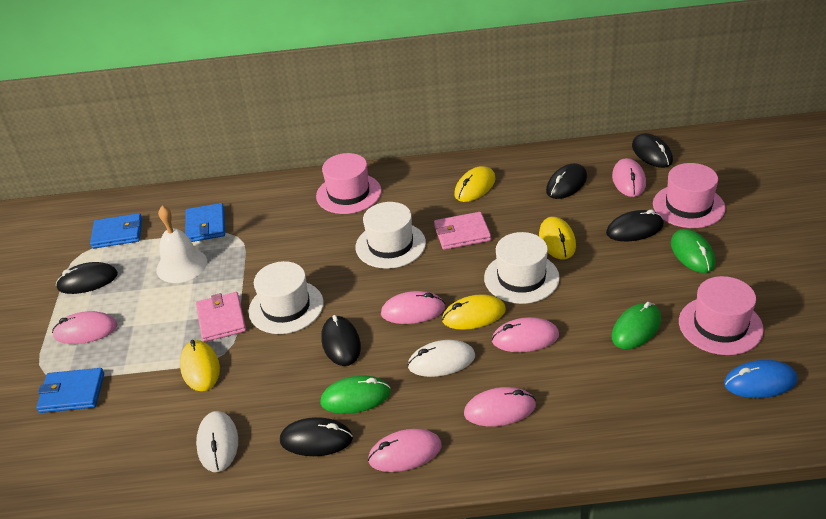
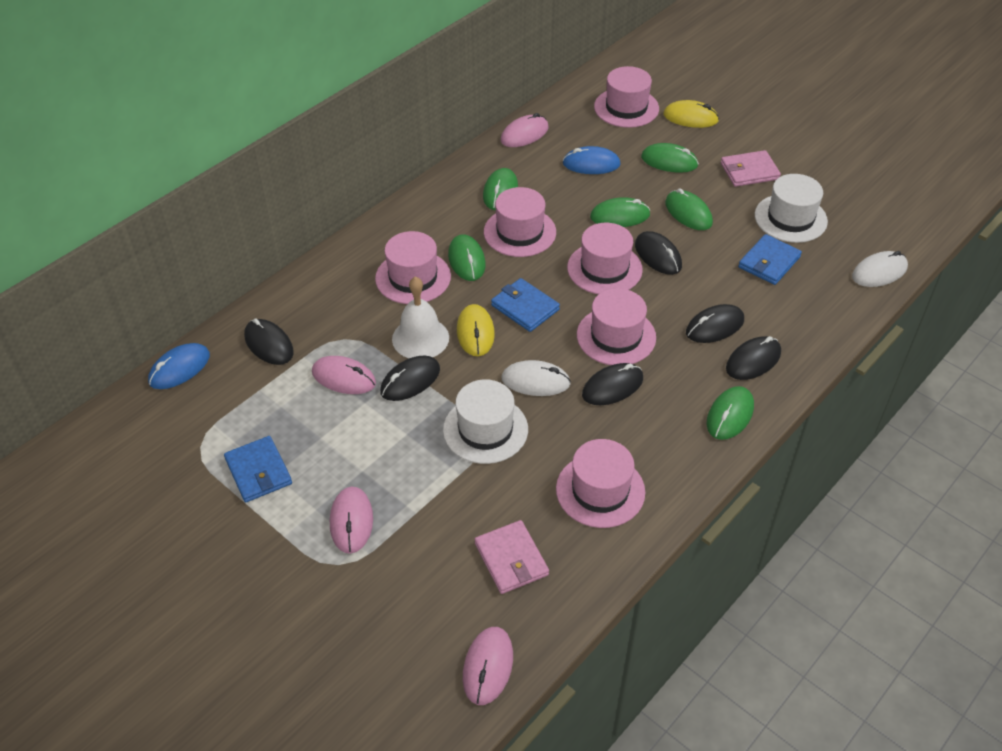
blue mouse: [724,360,797,398] = 1 -> [148,343,210,389] [562,146,621,174] = 2
green mouse: [320,375,391,414] [611,302,661,349] [671,229,716,273] = 3 -> [448,234,486,281] [483,168,518,210] [590,197,651,227] [641,143,699,173] [665,188,713,230] [707,386,754,440] = 6
pink hat: [316,153,381,214] [653,163,725,228] [679,276,764,355] = 3 -> [375,231,451,304] [484,187,556,257] [556,439,645,528] [567,223,643,294] [577,288,656,365] [594,66,659,128] = 6
pink mouse: [52,311,117,344] [368,429,442,472] [381,291,445,324] [464,387,536,426] [492,317,559,352] [612,158,646,197] = 6 -> [312,356,376,394] [330,487,373,554] [463,627,513,705] [501,113,549,147] = 4
white hat: [249,261,324,334] [356,202,426,269] [484,232,560,304] = 3 -> [443,379,528,464] [755,174,828,243] = 2
yellow mouse: [180,340,220,391] [442,294,506,330] [454,166,495,202] [539,217,576,259] = 4 -> [457,304,495,356] [663,100,719,128] = 2

